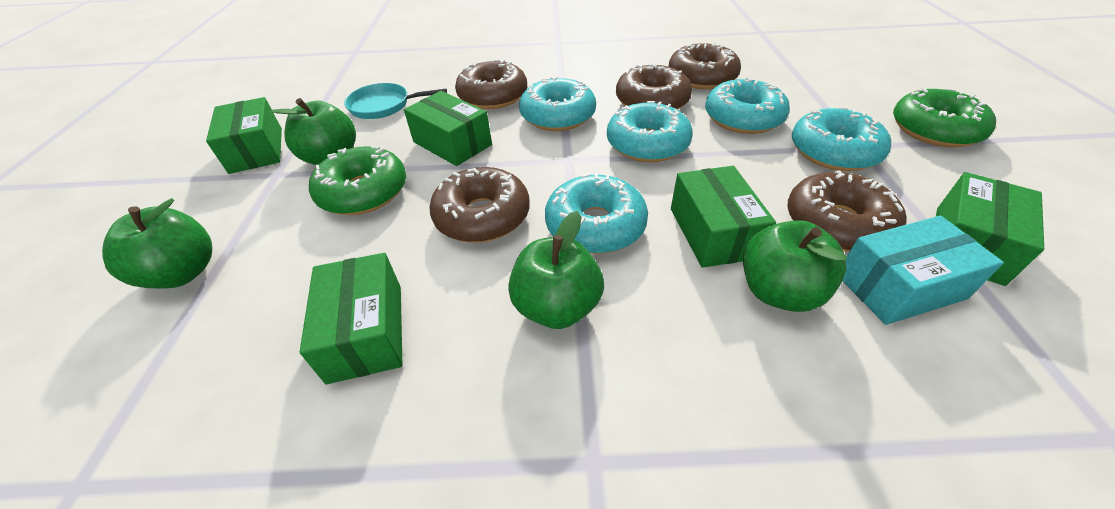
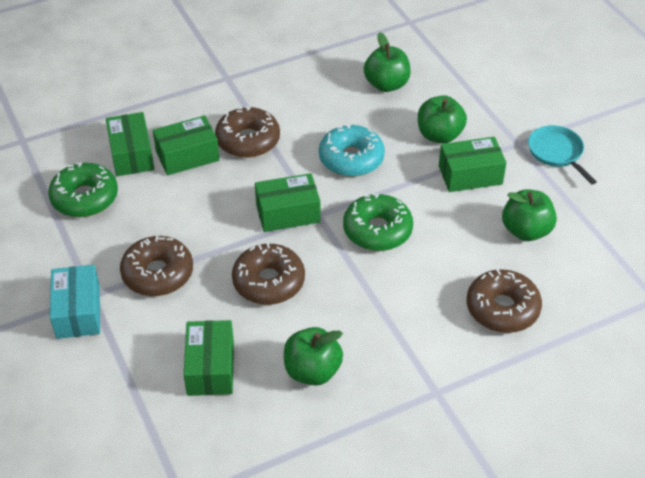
brown donut: [429,167,530,243] [455,59,527,109] [616,64,692,110] [668,43,741,90] [787,170,907,252] = 5 -> [120,236,193,296] [215,106,280,158] [232,243,305,305] [466,269,542,333] = 4
turquoise donut: [519,76,596,131] [545,173,648,254] [607,101,693,162] [705,77,790,134] [792,107,891,171] = 5 -> [319,124,385,177] = 1

